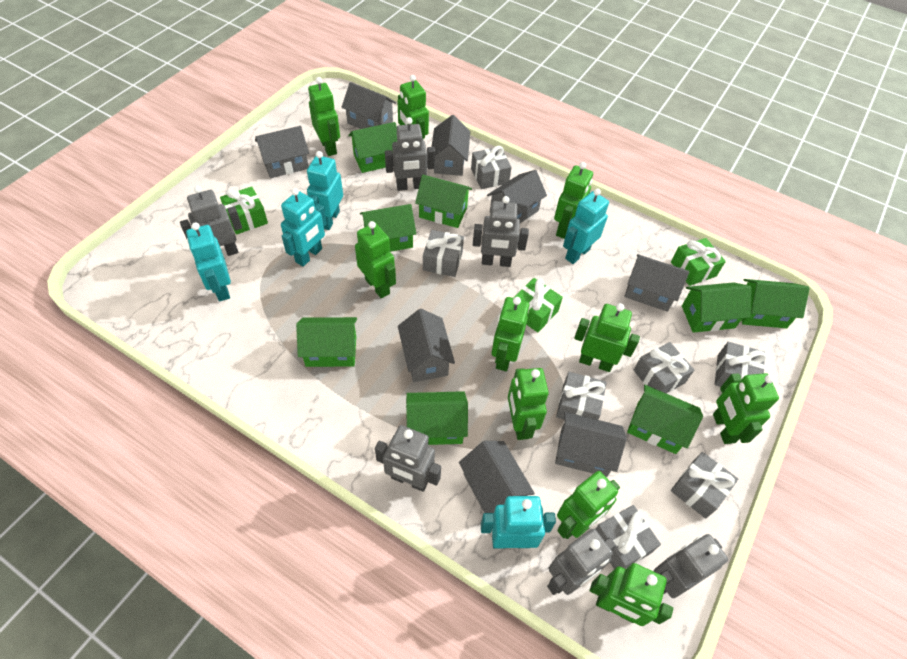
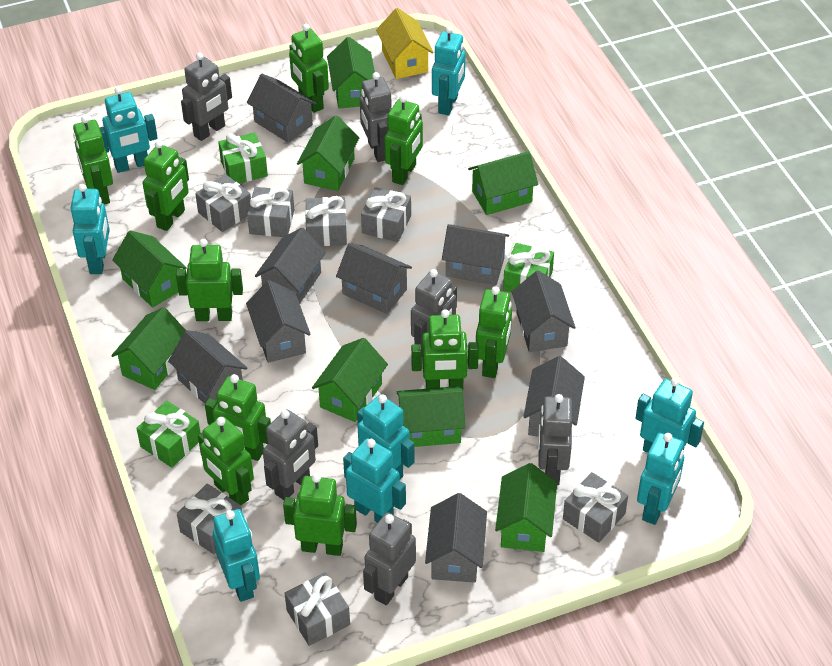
grey house: [255,126,309,178] [341,82,396,129] [398,309,455,382] [432,115,470,176] [459,441,535,514] [487,170,547,223] [555,412,627,477] [624,254,689,312] = 8 -> [168,330,247,404] [246,280,311,363] [247,74,317,143] [255,228,326,304] [336,243,412,314] [425,493,487,583] [442,224,509,285] [512,271,576,352] [523,356,585,436] = 9
turquoise robot: [186,222,231,301] [281,188,327,267] [307,151,343,230] [481,496,556,549] [563,188,609,264] = 5 -> [70,184,110,274] [99,87,158,173] [213,509,260,602] [343,438,406,523] [357,394,415,479] [432,26,465,115] [635,378,704,453] [637,433,684,525] = 8
yellow house: none = 0 -> [376,8,434,79] = 1

